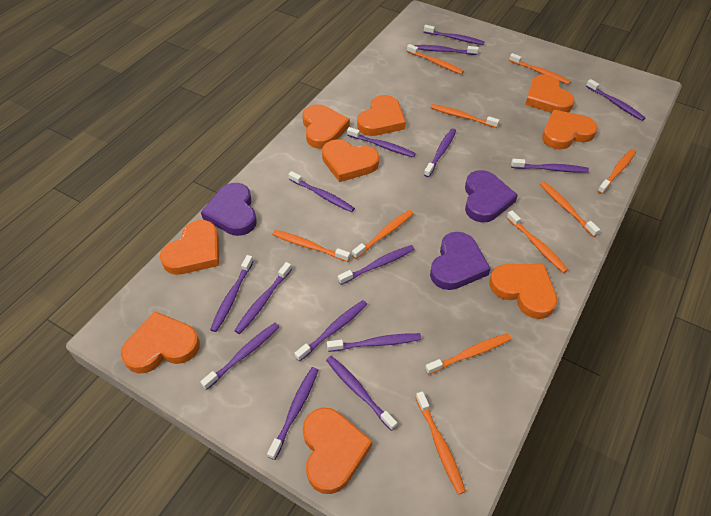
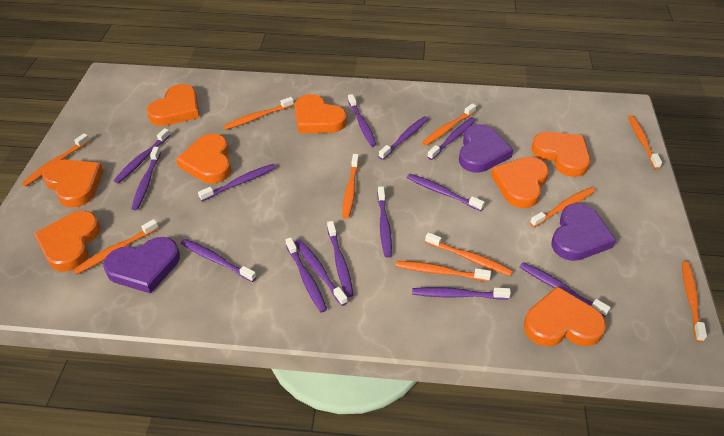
orange heart: [121,311,200,374] [160,220,219,275] [302,104,350,149] [303,408,372,494] [322,139,379,182] [357,95,406,136] [489,264,557,319] [525,74,575,113] [542,110,598,150] = 9 -> [34,211,101,272] [42,159,104,208] [147,84,199,126] [176,134,231,183] [295,94,347,133] [491,157,549,208] [524,286,606,346] [531,132,590,177] = 8
purple toothbrush: [200,323,279,390] [210,255,253,332] [234,262,292,334] [267,367,318,460] [288,171,355,212] [294,300,367,362] [326,356,397,431] [327,333,422,352] [338,245,415,285] [347,127,416,157] [414,45,479,55] [424,25,485,45] [424,128,456,177] [511,159,589,173] [586,79,645,121] = 15 -> [114,128,170,183] [131,147,161,210] [181,239,256,282] [198,164,276,201] [285,237,327,312] [295,239,348,306] [327,221,353,297] [348,94,376,147] [377,186,392,258] [379,116,428,160] [407,174,485,211] [412,287,511,300] [427,117,476,160] [520,262,611,317] = 14

